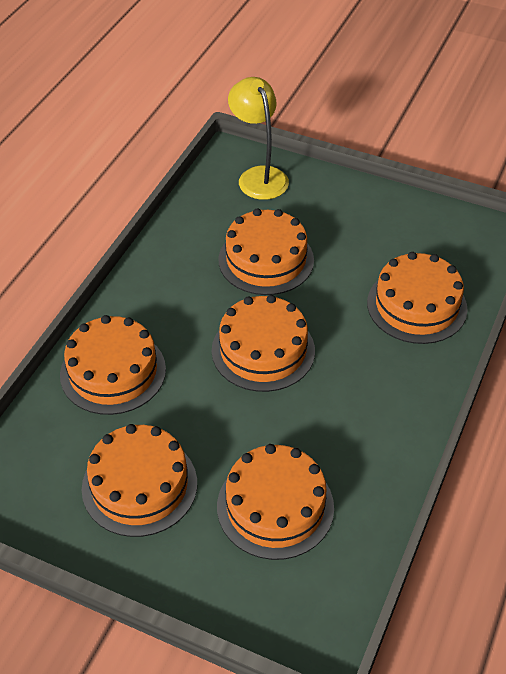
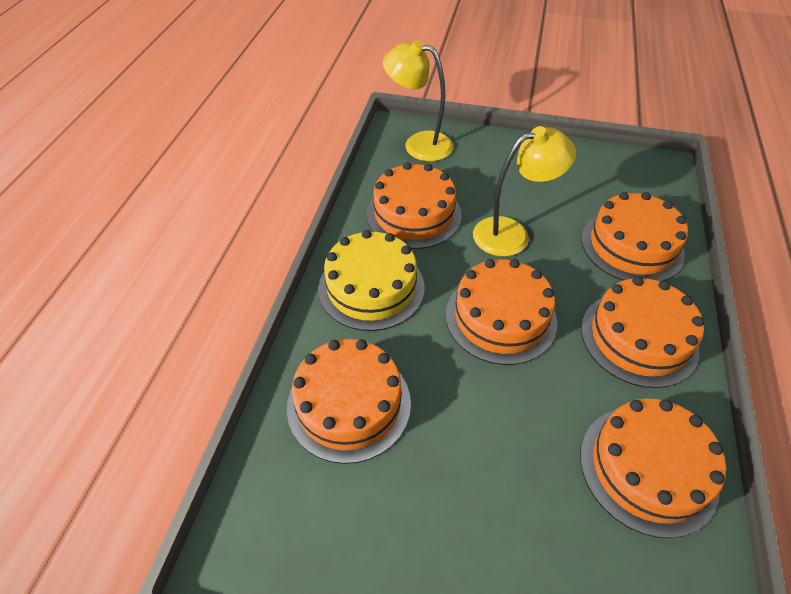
yellow cake: none = 0 -> [318,230,425,331] = 1
yellow lamp: [228,77,289,200] = 1 -> [383,40,453,161] [473,126,576,257] = 2

